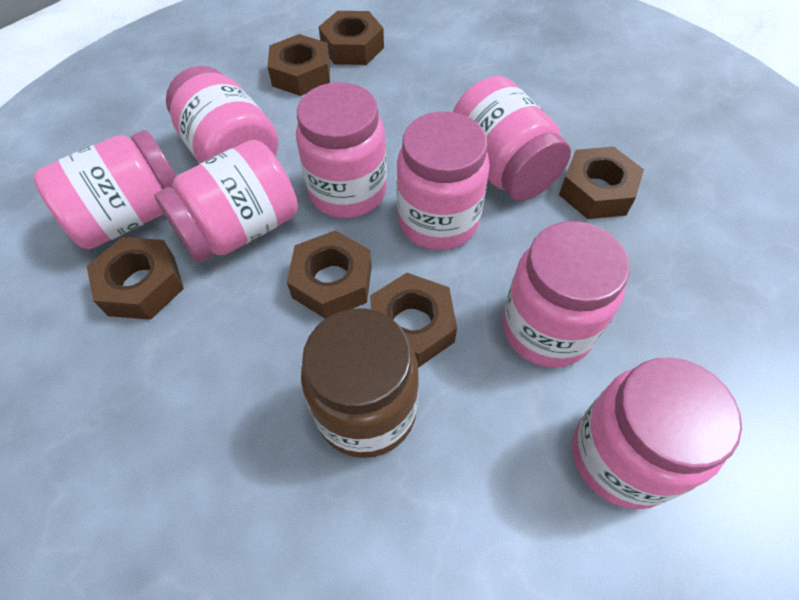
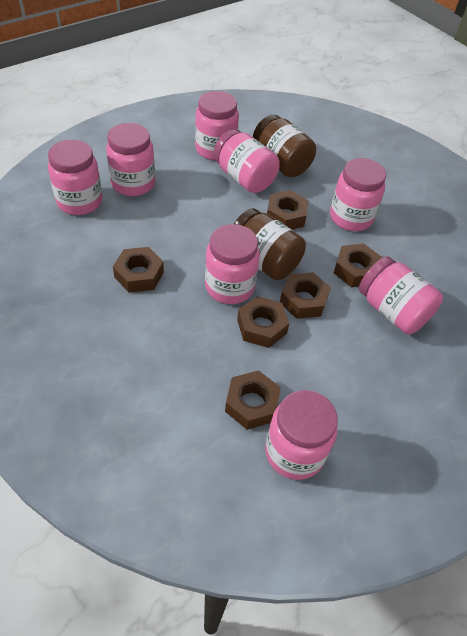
brown jar: [301,309,419,458] = 1 -> [234,208,306,280] [253,115,316,177] = 2

